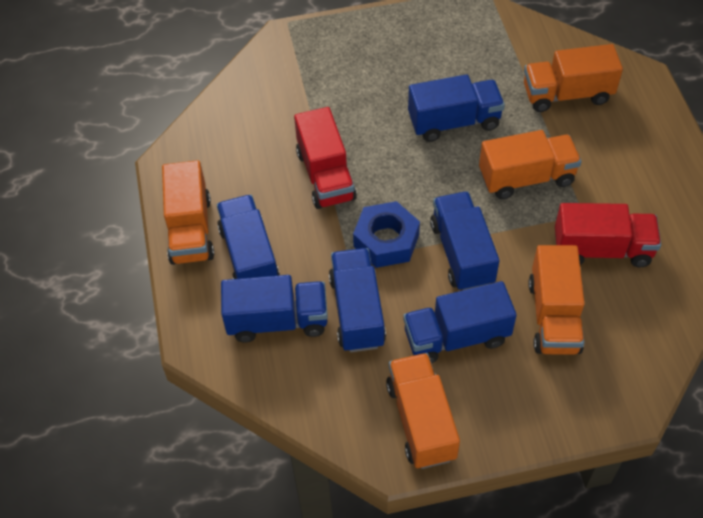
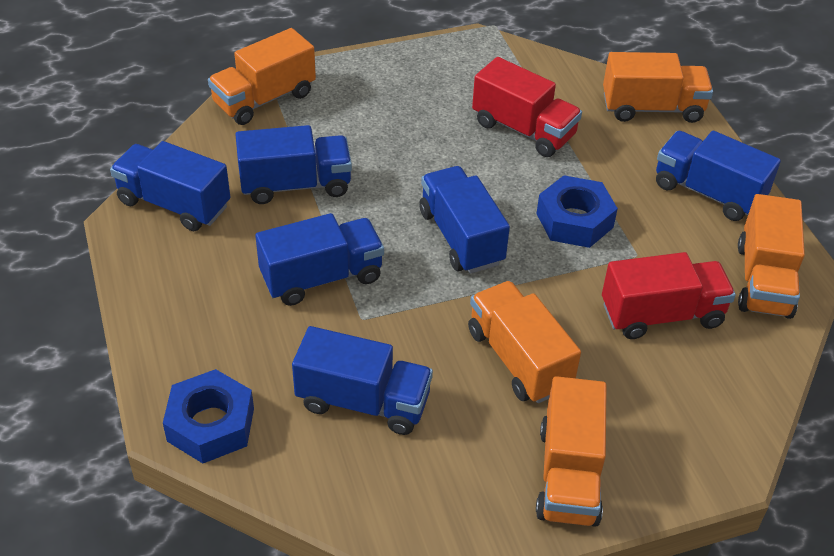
blue nut: [353,201,420,268] = 1 -> [163,369,254,463] [536,175,618,248] = 2

